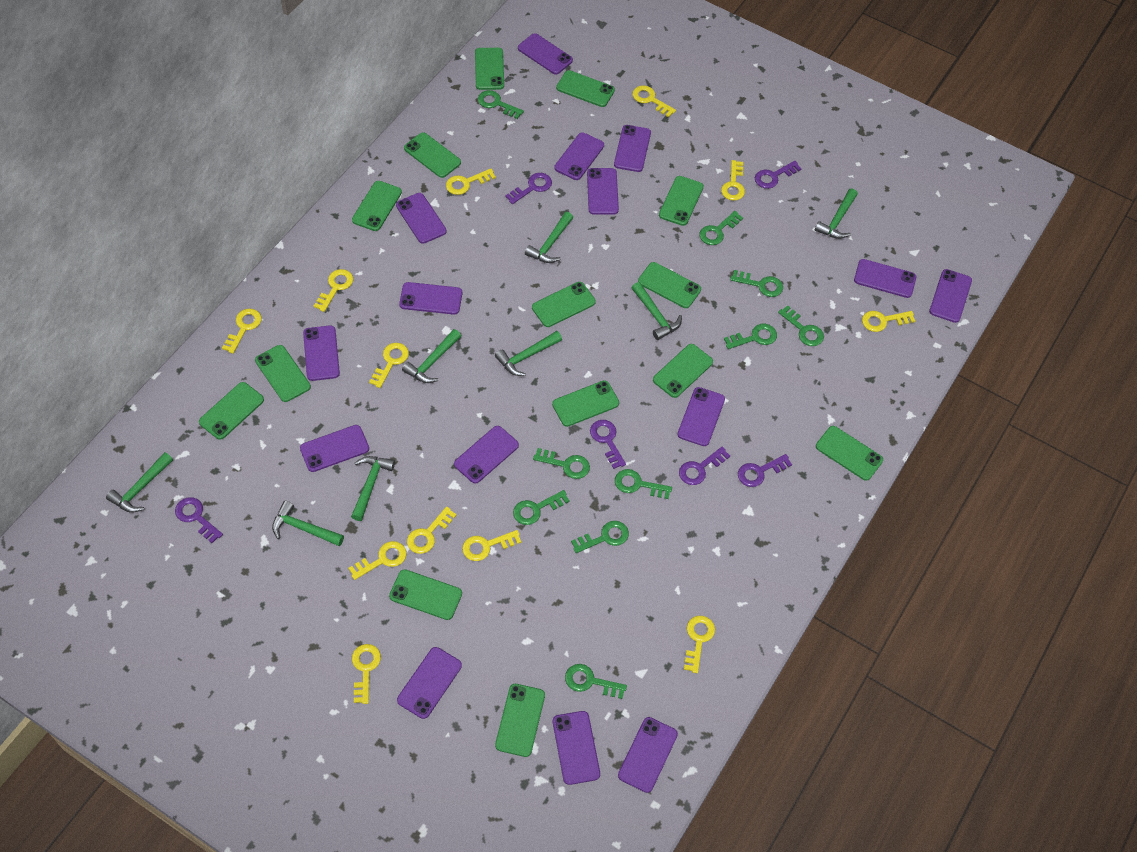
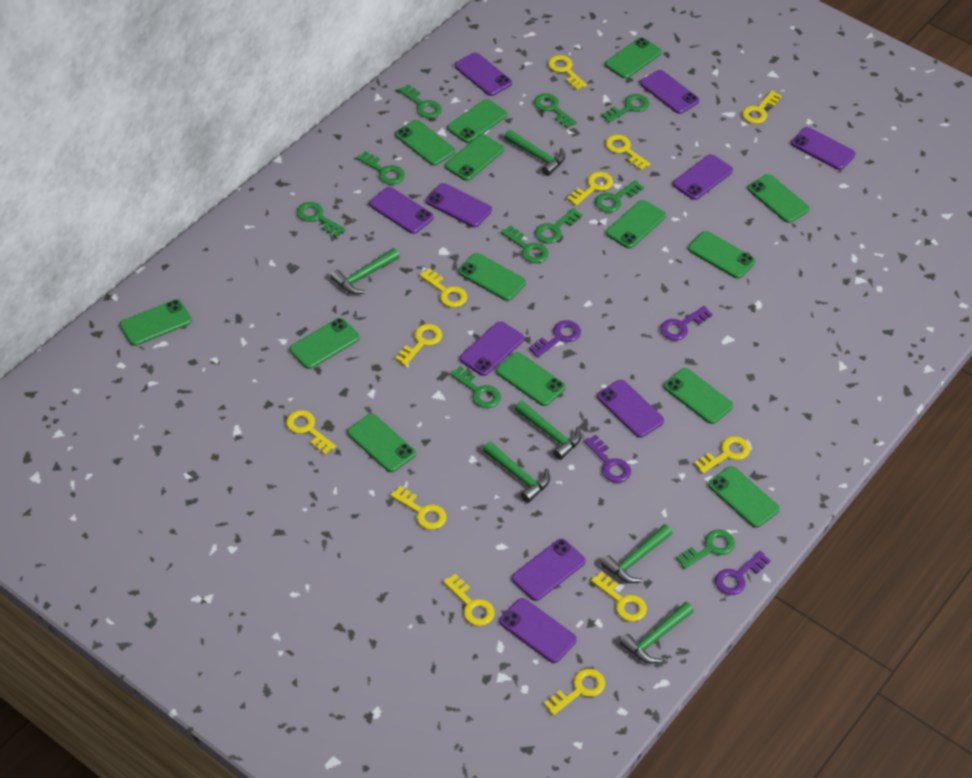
green hammer: [106,452,173,513] [272,501,344,547] [351,456,395,521] [402,329,461,383] [495,331,562,376] [525,212,573,263] [632,282,682,340] [815,189,858,239] = 8 -> [330,248,400,294] [483,441,550,503] [504,130,565,176] [515,401,582,460] [601,524,672,583] [619,602,694,664] = 6
purple key: [175,497,223,543] [505,173,552,204] [590,420,626,469] [679,447,730,485] [738,454,792,487] [755,161,802,189] = 6 -> [529,320,581,357] [584,435,631,483] [660,306,713,341] [715,551,771,595] = 4
purple phone: [300,425,369,472] [303,325,340,381] [396,193,447,244] [397,647,462,719] [399,282,462,315] [454,426,519,484] [518,33,573,74] [553,711,600,785] [554,133,604,180] [587,168,619,215] [614,125,651,172] [618,717,678,793] [677,387,725,446] [854,259,916,298] [929,269,972,323] = 15 -> [369,187,434,234] [426,183,492,227] [455,52,512,96] [460,321,524,376] [499,598,577,663] [512,539,585,601] [597,380,664,438] [640,70,699,114] [673,154,733,200] [791,127,856,170] = 10

